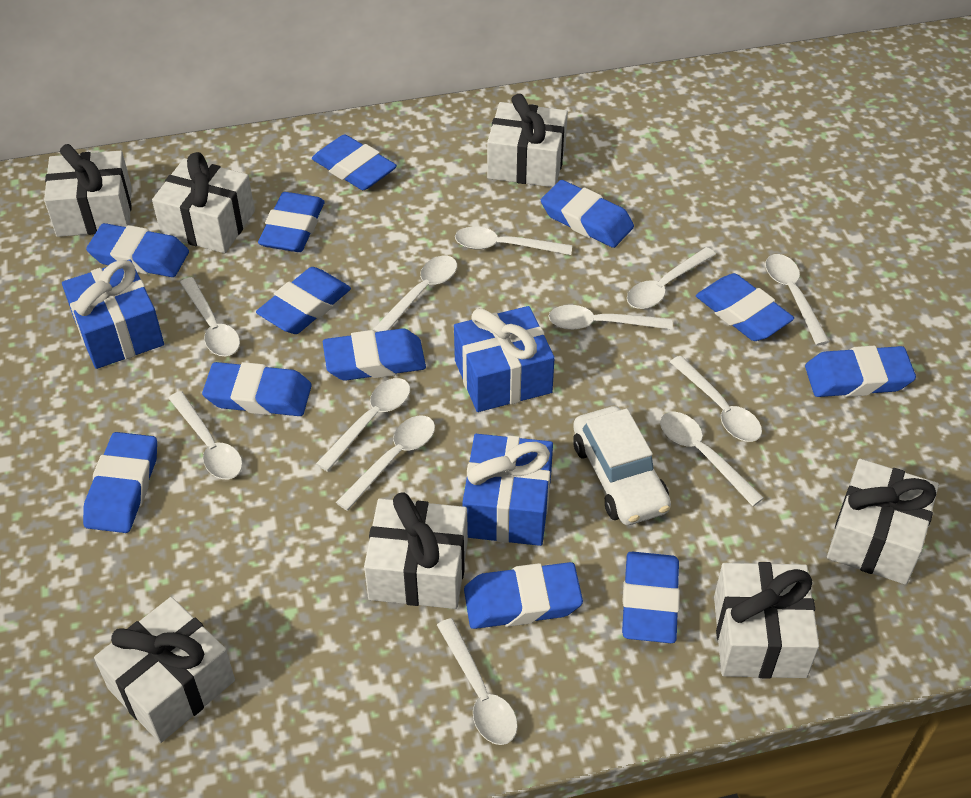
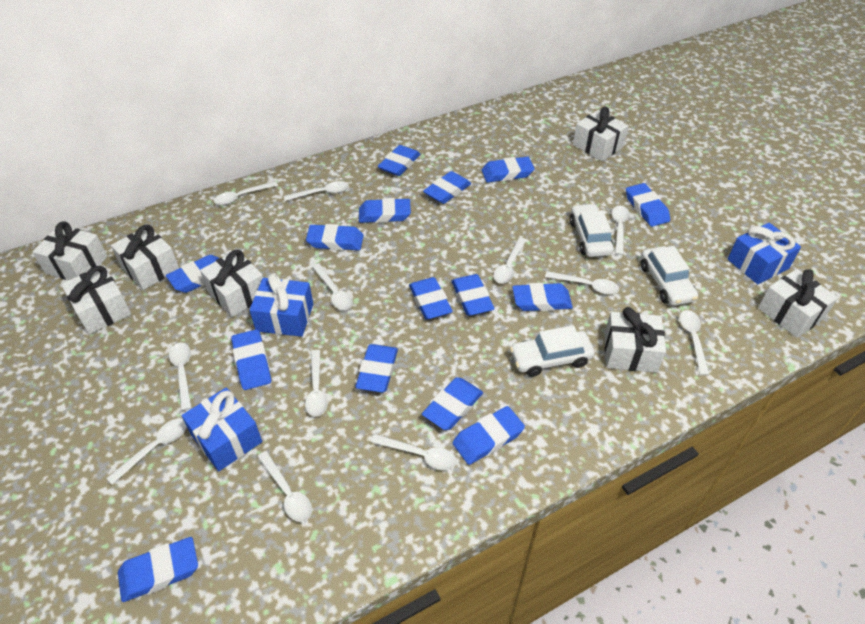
blue eraser: [83,432,157,533] [86,223,189,277] [202,362,312,416] [256,267,351,334] [258,192,325,252] [312,134,397,190] [323,328,426,381] [464,562,583,629] [541,180,634,248] [622,552,680,643] [696,273,794,341] [805,346,916,397] = 12 -> [118,537,198,602] [166,255,219,293] [231,329,271,390] [306,224,364,251] [356,344,398,393] [359,198,411,223] [378,145,420,176] [409,277,453,320] [422,377,483,430] [423,171,471,204] [452,274,495,316] [453,406,525,465] [482,156,534,183] [512,283,573,311] [626,183,670,227] = 15
white car: [573,406,671,525] = 1 -> [510,325,595,377] [570,203,614,257] [641,246,698,306] = 3

